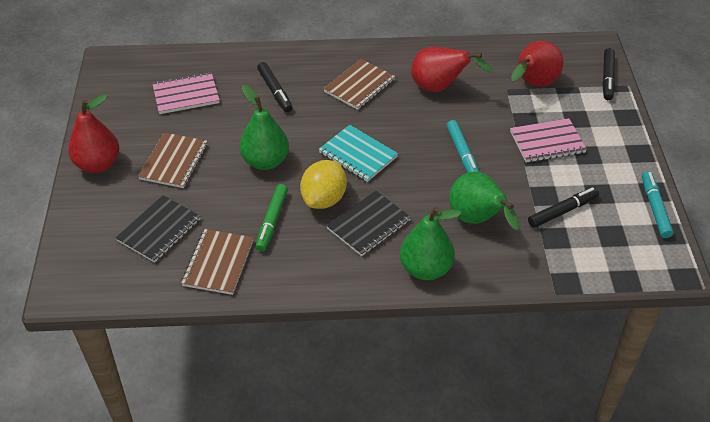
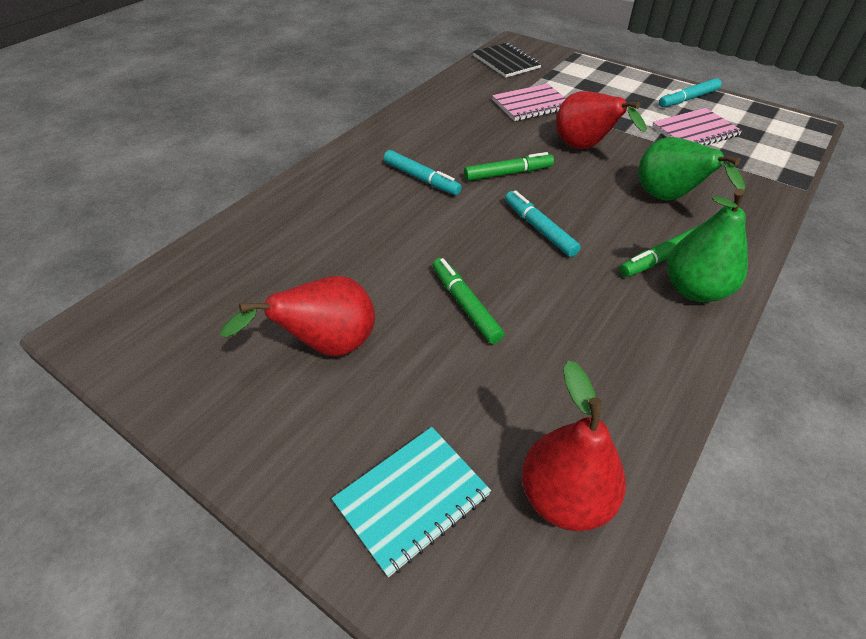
black marker: [257,62,293,112] [528,187,599,228] [602,48,615,100] = 3 -> none = 0
black notebook: [116,195,201,263] [326,191,411,256] = 2 -> [473,43,542,77] = 1
brown notebook: [138,133,207,188] [181,229,254,295] [324,59,395,110] = 3 -> none = 0
green marker: [255,184,288,252] = 1 -> [433,258,504,344] [464,152,554,181] [619,226,698,277] = 3
green pear: [239,85,289,170] [400,207,462,280] [449,172,520,230] = 3 -> [638,137,745,201] [667,189,748,302] = 2
turquoise marker: [447,120,479,173] [642,171,673,238] = 2 -> [384,150,462,195] [505,190,581,257] [659,78,722,107] = 3
yellow lemon: [300,160,347,209] = 1 -> none = 0

